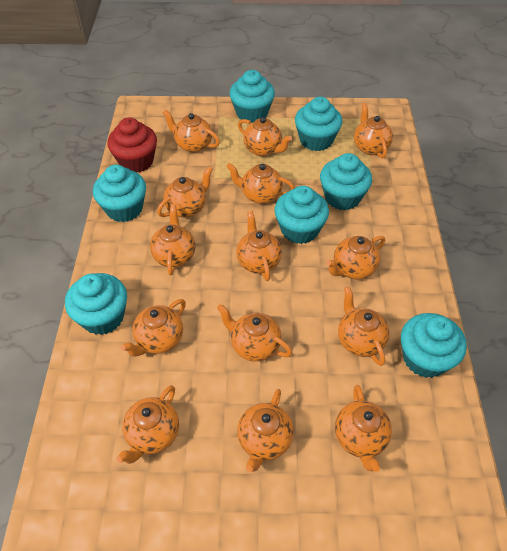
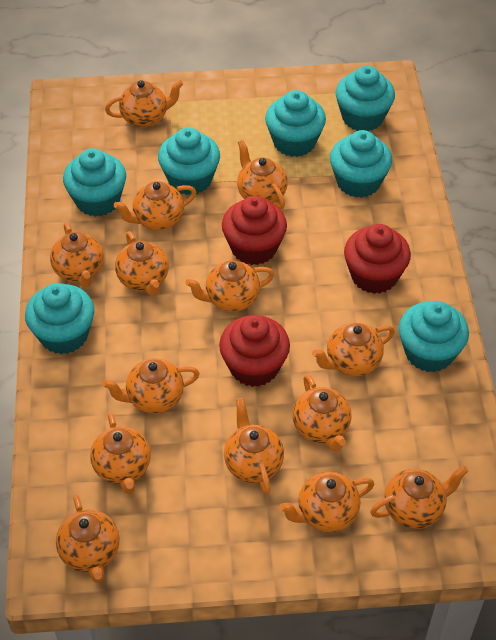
red cupcake: [107,117,157,173] = 1 -> [219,315,290,387] [222,196,287,265] [344,224,411,294] = 3

